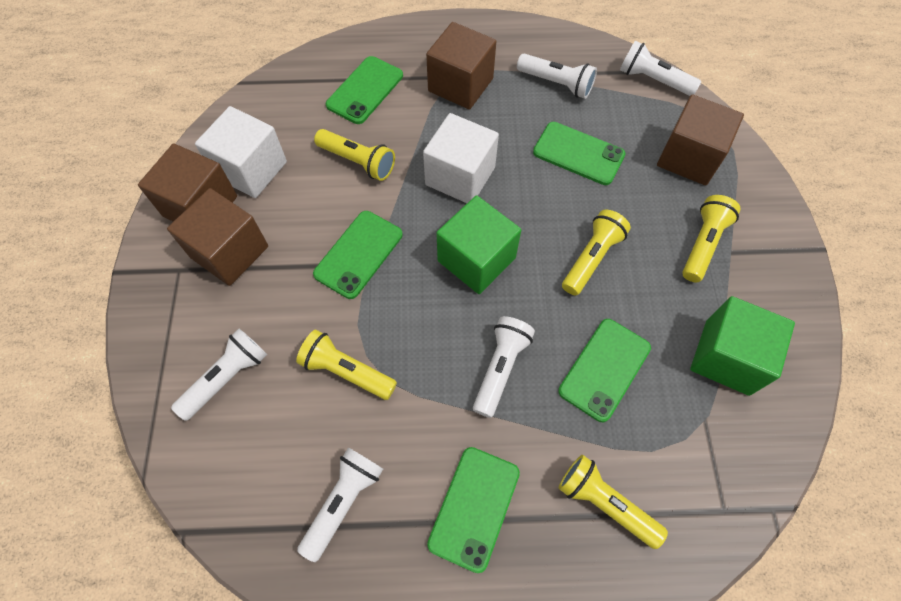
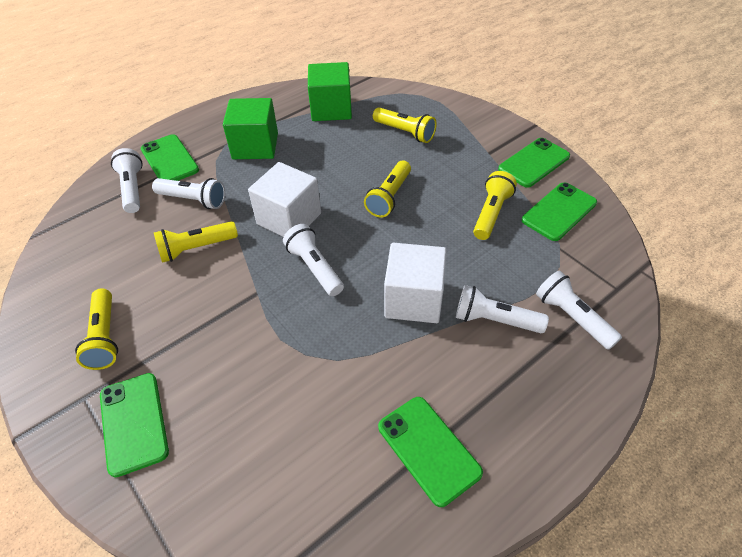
brown cube: [138,144,237,222] [167,188,268,286] [426,22,496,109] [657,94,744,185] = 4 -> none = 0

